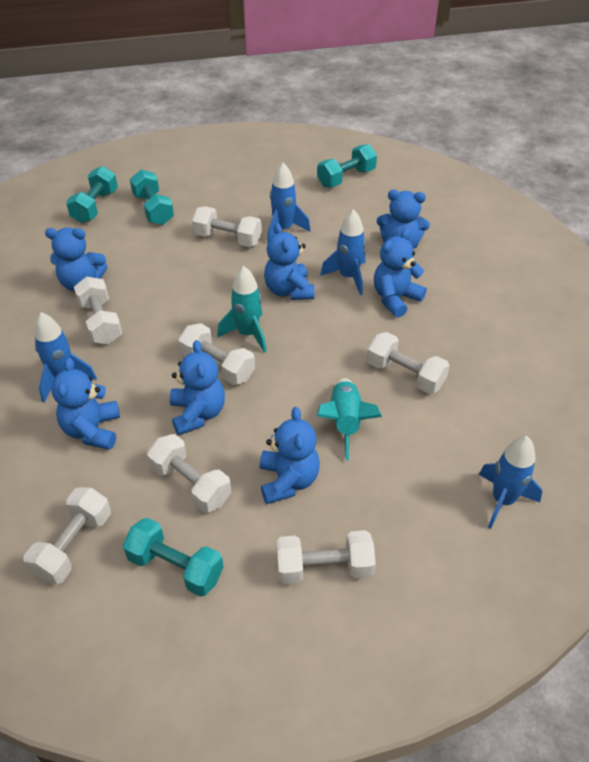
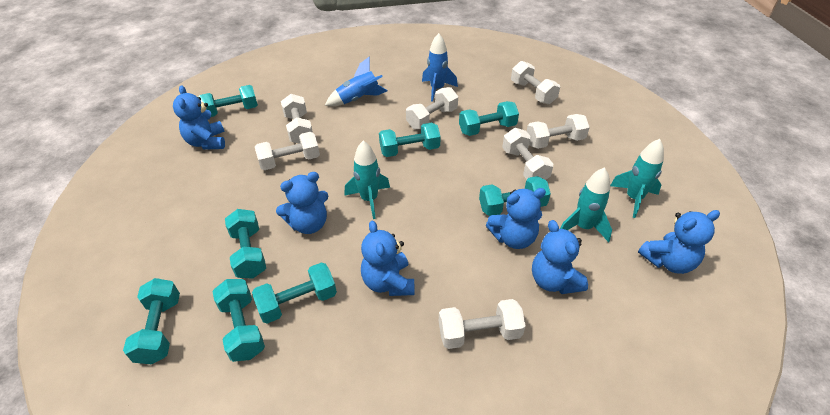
blue rocket: [34,312,97,402] [267,163,311,243] [320,209,366,295] [479,436,542,529] = 4 -> [325,56,388,106] [422,33,458,102] = 2
blue teddy bear: [45,227,107,292] [51,358,120,450] [170,340,225,435] [260,407,320,504] [264,223,314,300] [374,228,427,318] [377,190,430,249] = 7 -> [173,85,225,150] [276,172,328,234] [361,220,414,296] [486,188,546,249] [532,220,588,294] [638,210,720,274] = 6
turquoise dumbbell: [66,166,118,223] [123,518,224,597] [130,170,174,225] [317,144,377,187] = 4 -> [123,278,180,365] [198,85,258,117] [212,279,265,362] [225,209,266,279] [252,263,337,324] [379,123,441,157] [459,101,519,136] [479,176,551,216] = 8
turquoise rocket: [217,266,267,353] [317,378,382,461] = 2 -> [345,141,390,219] [560,168,612,242] [610,139,664,218] = 3

